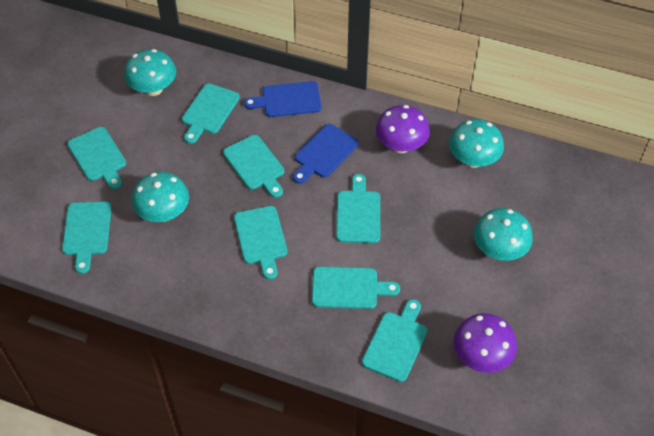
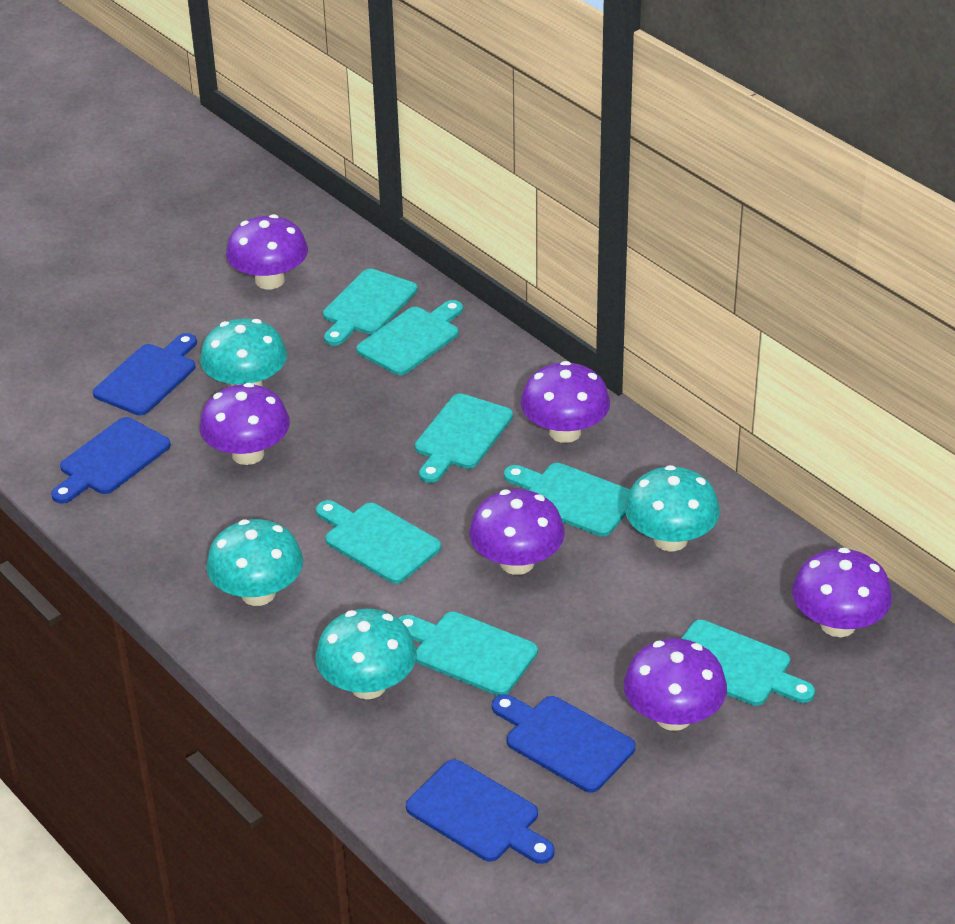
blue cutting board: [244,81,322,117] [293,124,359,184] = 2 -> [51,417,171,504] [93,333,197,415] [406,760,554,864] [492,694,636,793] = 4
purple mushroom: [376,105,430,153] [453,313,517,373] = 2 -> [200,383,290,465] [226,214,308,289] [469,489,565,575] [521,361,610,443] [624,638,727,731] [792,548,892,637] = 6
turquoise cutting board: [62,202,112,274] [67,127,126,189] [182,84,240,144] [223,135,284,198] [234,206,287,279] [312,267,400,309] [336,174,380,243] [362,299,427,382] = 8 -> [316,500,441,584] [323,269,418,346] [356,300,463,375] [398,612,538,696] [415,393,513,483] [504,463,630,537] [681,620,815,706] = 7

